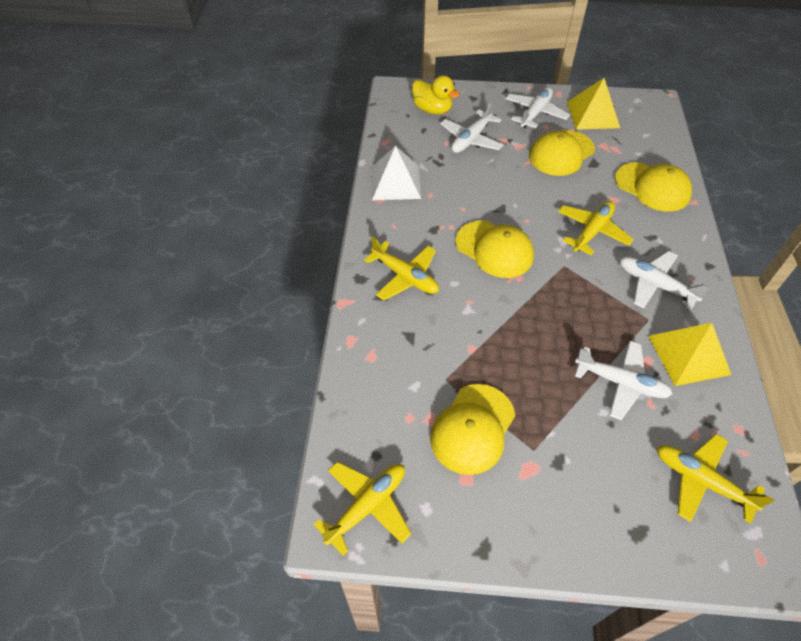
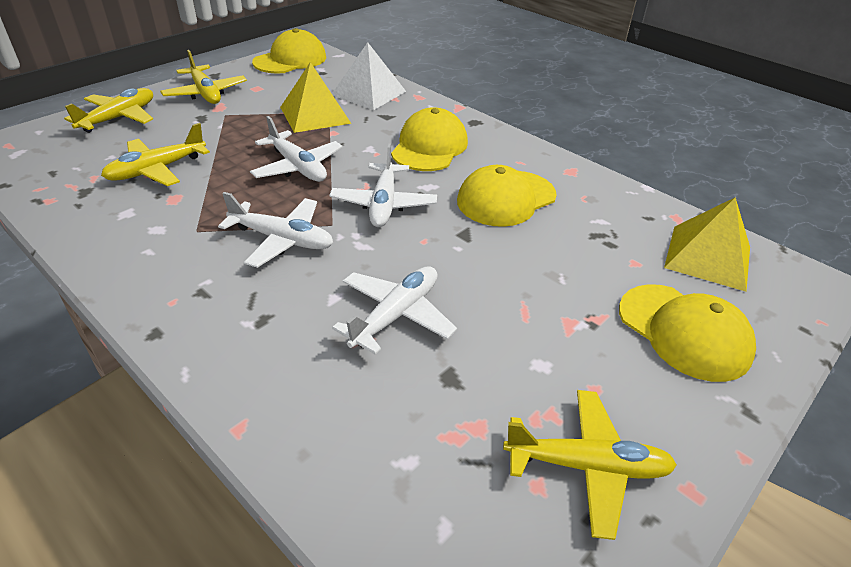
yellow duck: [412,75,460,114] = 1 -> none = 0

